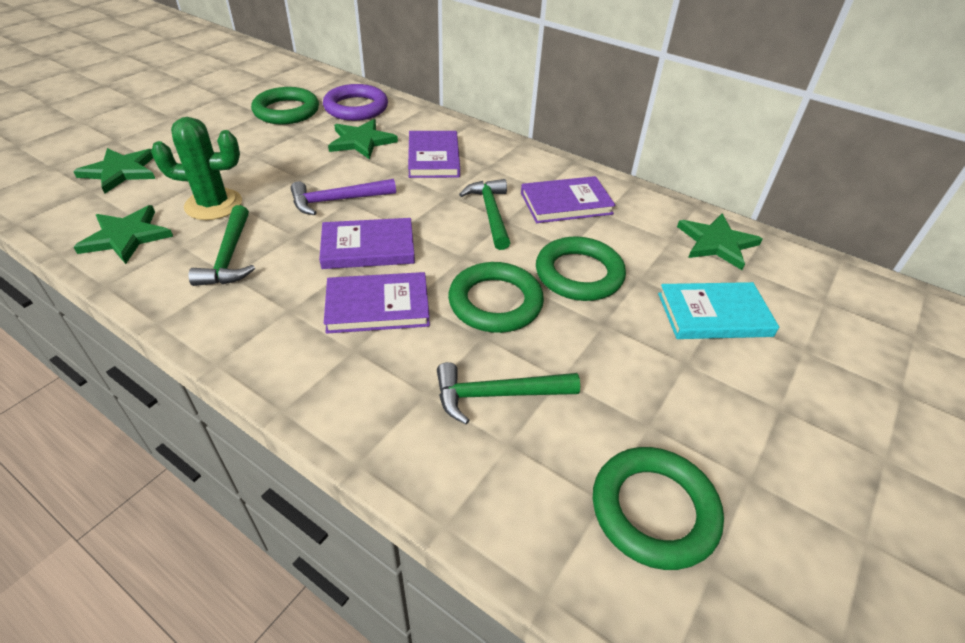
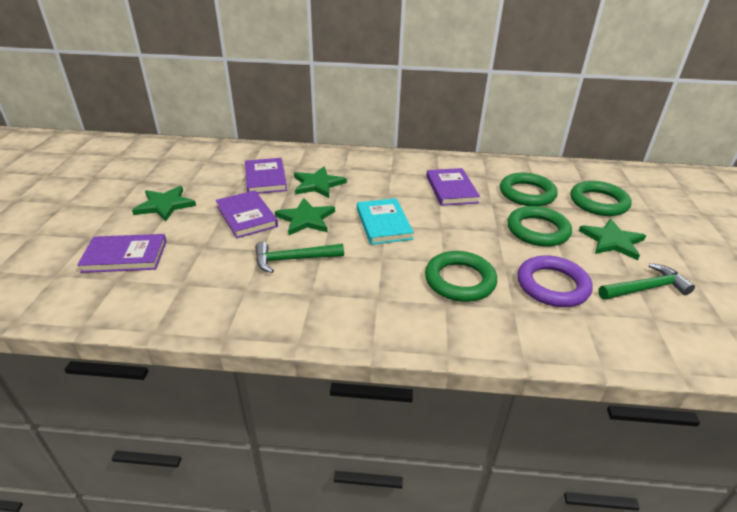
green cactus: [151,117,242,220] = 1 -> none = 0
green hammer: [189,205,255,286] [437,362,580,425] [459,179,510,250] = 3 -> [255,242,344,273] [598,263,695,300] = 2
purple hammer: [291,179,396,215] = 1 -> none = 0

